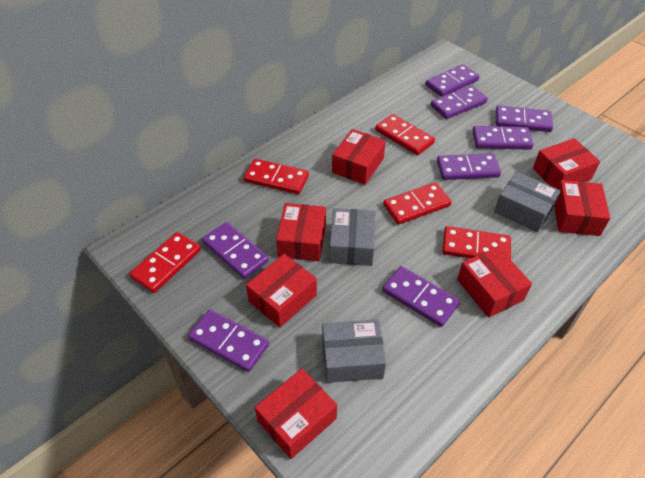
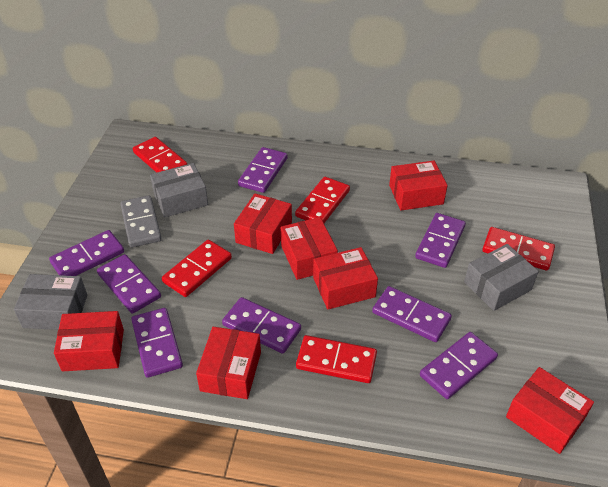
grey domino: none = 0 -> [120,195,162,248] = 1

